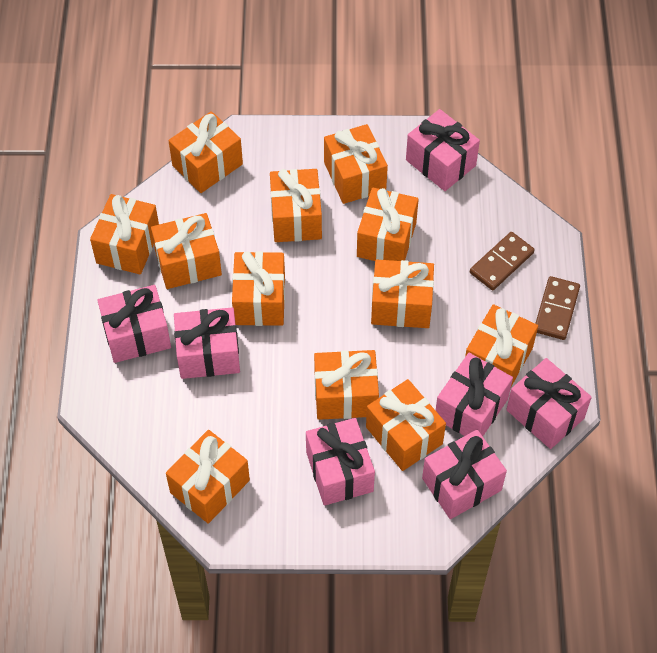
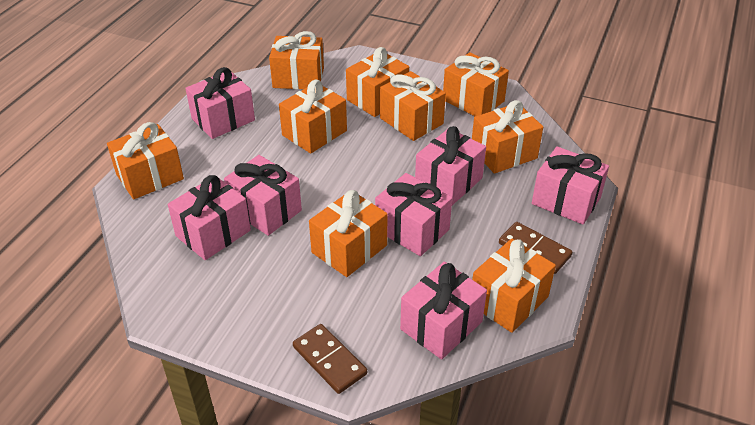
orange gift: [90,194,159,274] [151,213,222,289] [166,430,250,524] [168,111,243,193] [232,251,285,326] [270,169,322,242] [314,350,379,420] [324,124,388,204] [357,188,419,261] [366,379,446,471] [371,260,434,328] [465,304,538,386] = 12 -> [107,122,184,199] [269,31,324,89] [279,80,347,154] [309,190,388,277] [346,47,409,117] [380,71,446,141] [443,52,509,116] [472,100,543,174] [472,239,556,333] = 9

